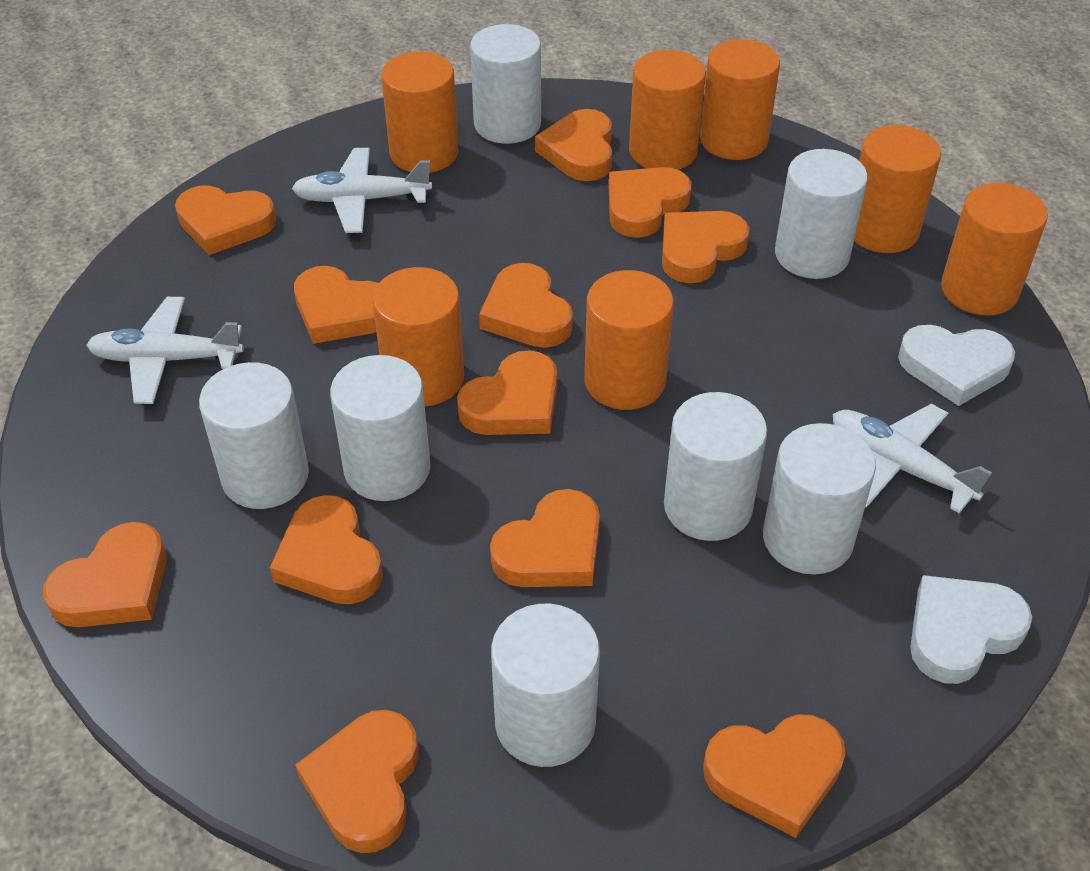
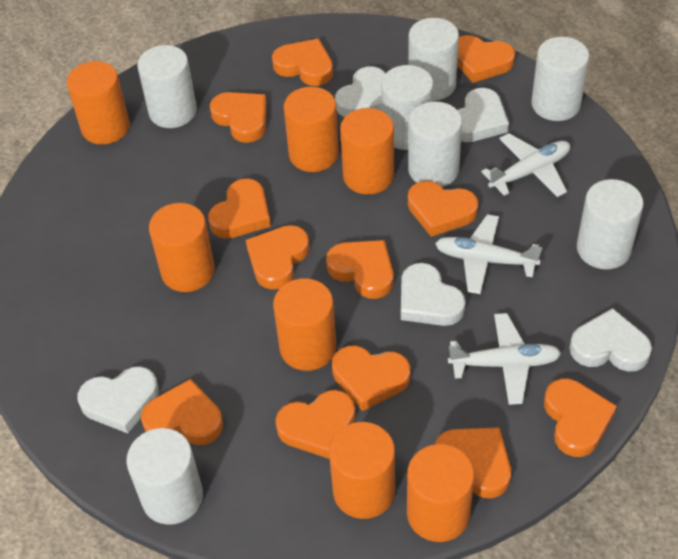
white heart: [898,325,1015,406] [910,575,1032,684] = 2 -> [77,366,159,433] [335,66,386,117] [401,263,465,326] [458,88,509,142] [569,308,652,372] = 5

